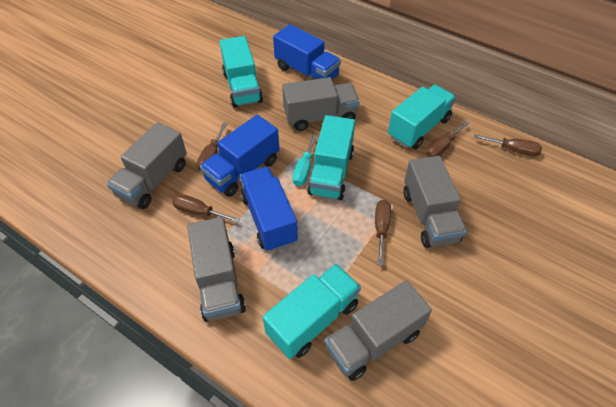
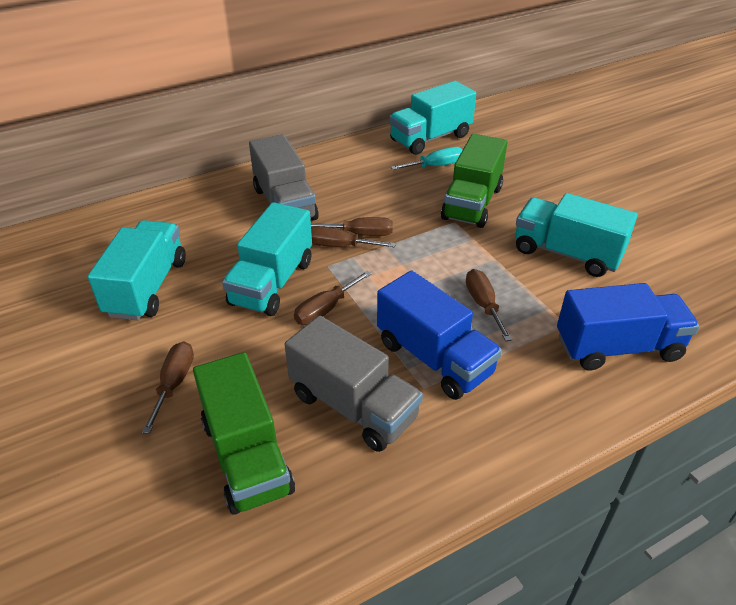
blue truck: [200,115,279,197] [240,167,298,252] [273,24,341,80] = 3 -> [377,270,502,400] [557,283,700,371] = 2
green truck: none = 0 -> [193,352,295,515] [441,134,507,228] = 2
grey truck: [107,122,187,209] [187,217,246,322] [282,77,360,131] [325,280,432,381] [403,156,467,248] = 5 -> [249,134,318,220] [285,315,423,452] = 2

